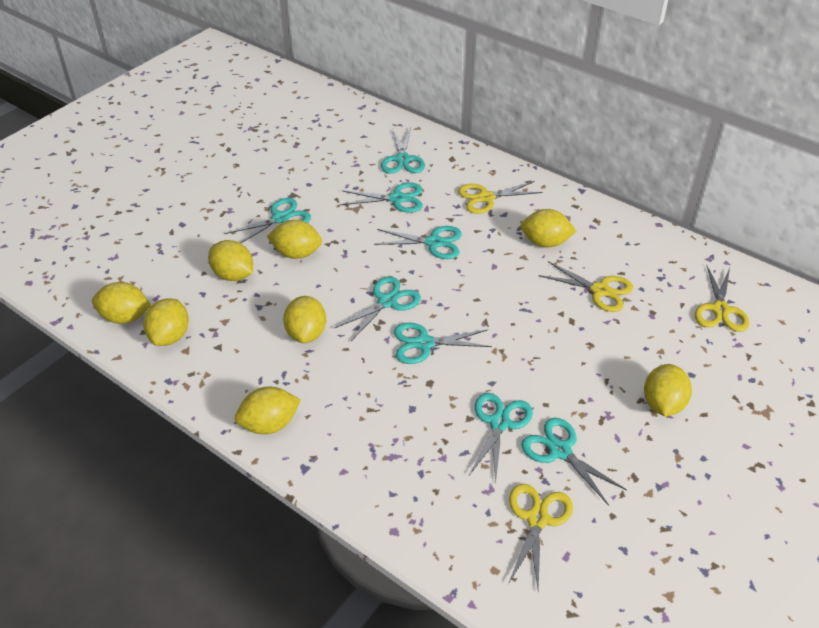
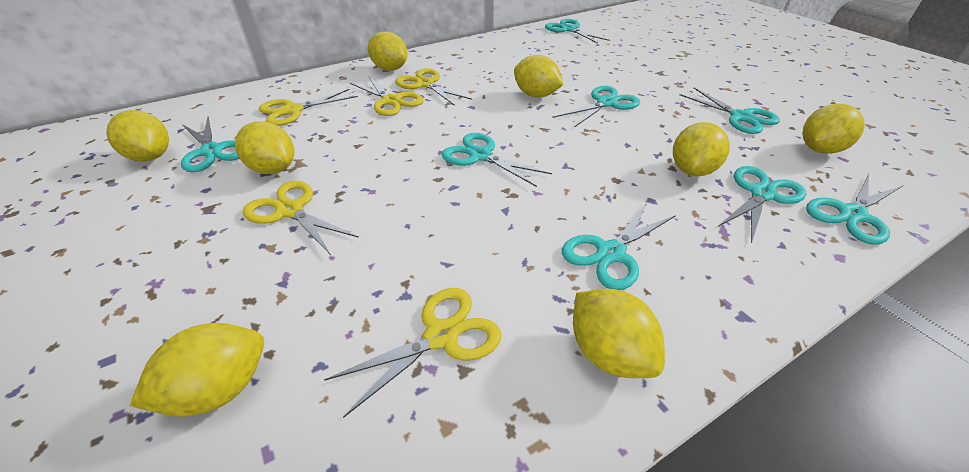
yellow scissors: [458,181,543,214] [508,484,573,590] [538,261,633,312] [695,266,749,332] = 4 -> [243,181,359,255] [259,89,358,126] [324,288,502,418] [350,76,424,116] [395,68,472,106] = 5

